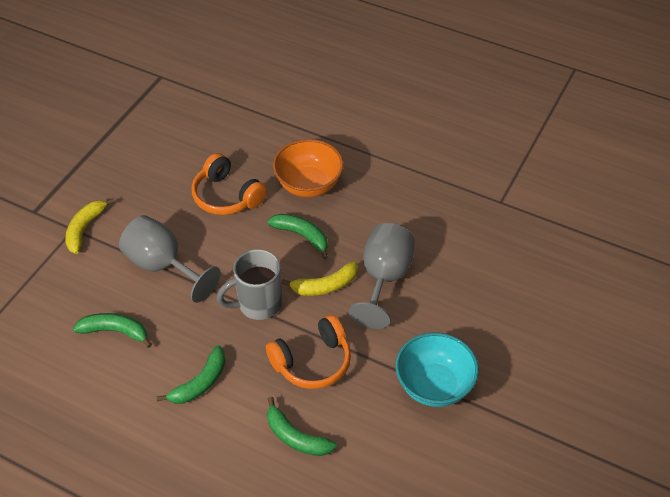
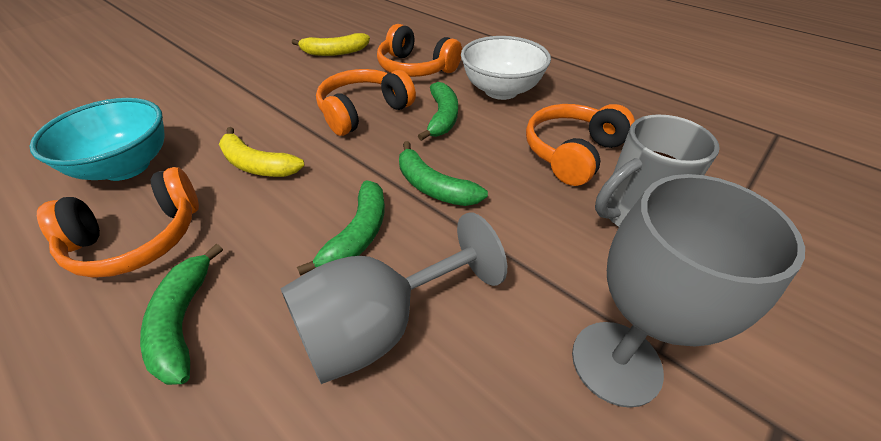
orange bowl: [273,139,344,197] = 1 -> none = 0
orange headphones: [191,153,267,215] [266,315,351,389] = 2 -> [37,167,199,278] [316,69,416,136] [377,24,462,77] [526,104,635,186] = 4
white bowl: none = 0 -> [461,36,551,100] = 1

